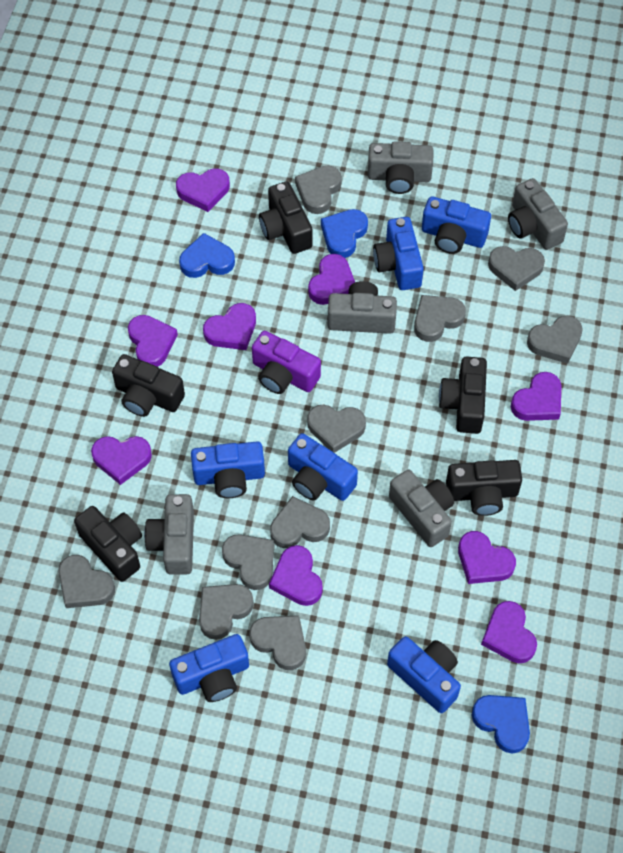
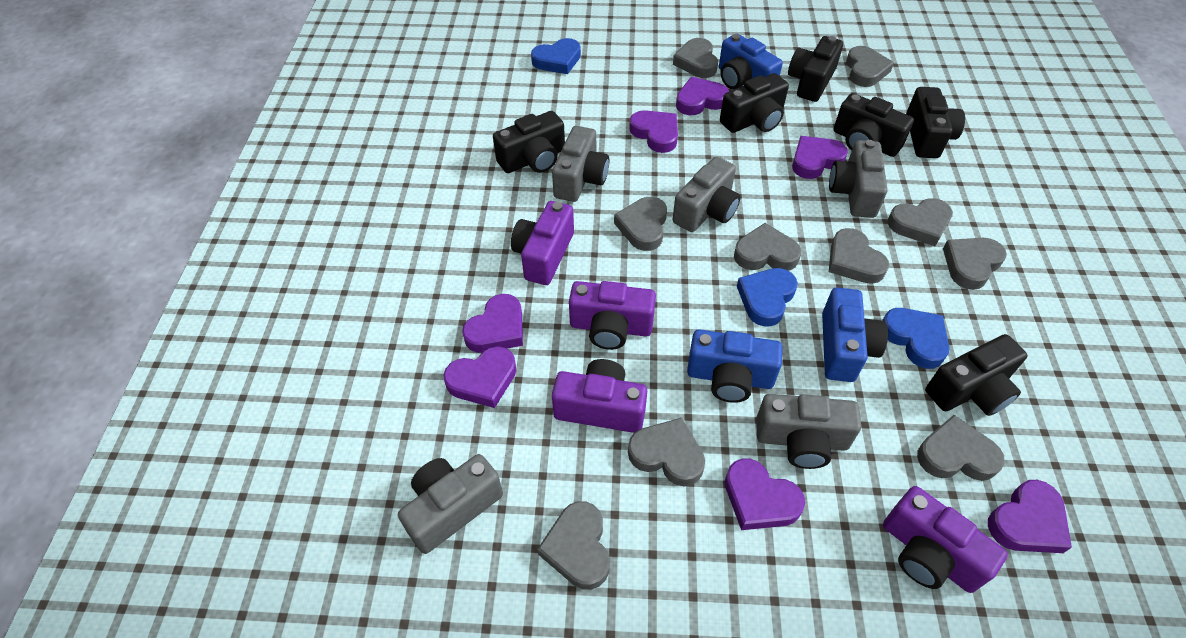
black camera: [74,506,142,582] [112,354,185,417] [259,181,313,254] [439,356,487,434] [446,460,522,516] = 5 -> [493,111,565,173] [720,73,789,133] [788,36,843,102] [834,93,914,157] [906,87,965,158] [925,334,1028,416] = 6
blue camera: [169,634,249,702] [191,441,265,498] [288,433,358,501] [373,217,424,290] [387,636,461,713] [422,196,491,254] = 6 -> [687,329,783,403] [719,34,783,90] [822,288,888,382] = 3
purple camera: [252,331,321,394] = 1 -> [511,201,574,285] [552,359,647,433] [569,281,656,350] [883,486,1008,593] = 4
purple heart: [91,436,152,485] [128,315,178,367] [176,168,230,212] [203,303,256,350] [269,545,323,606] [308,254,355,305] [458,531,516,584] [481,601,537,663] [511,372,561,421] = 9 -> [444,346,517,408] [462,294,523,353] [629,110,678,153] [676,77,729,115] [725,459,805,530] [792,136,848,179] [988,480,1072,553] = 7

